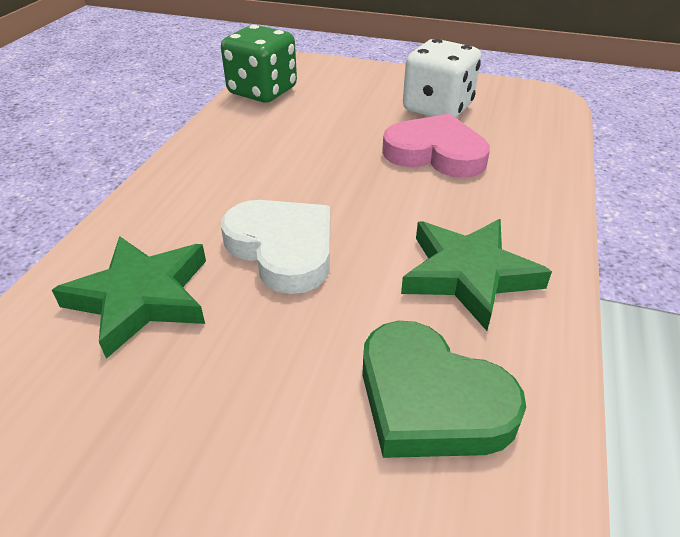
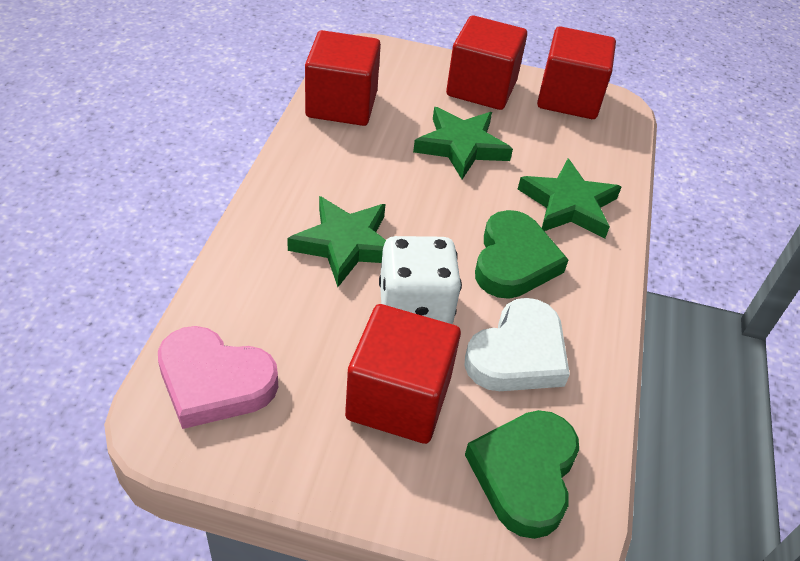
green dice: [221,25,297,102] = 1 -> none = 0
green heart: [362,321,526,458] = 1 -> [465,410,579,539] [475,210,568,299] = 2
green star: [52,236,206,359] [401,219,552,331] = 2 -> [287,196,386,287] [413,107,513,180] [518,159,621,238] = 3
red cube: none = 0 -> [305,30,381,126] [345,304,461,444] [446,15,527,110] [537,26,616,119] = 4

